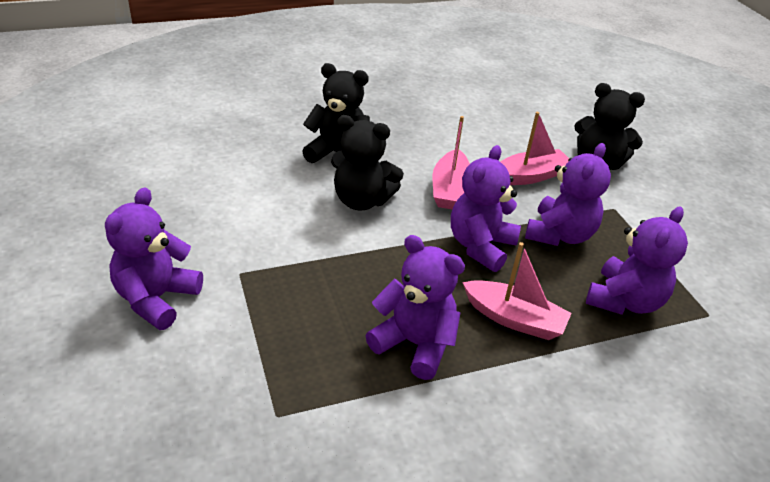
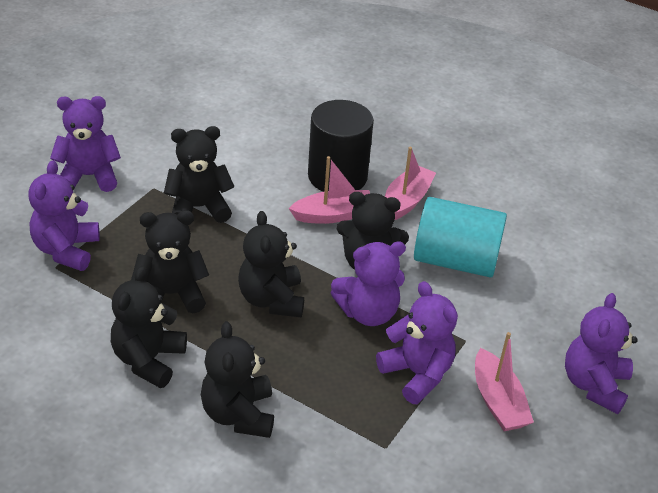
black cylinder: none = 0 -> [308,100,374,192] = 1
black teddy bear: [302,63,370,163] [331,115,404,210] [574,83,645,170] = 3 -> [111,266,187,388] [131,210,209,313] [164,126,235,223] [201,321,274,438] [238,211,304,317] [337,192,409,270] = 6
turquoise cylinder: none = 0 -> [414,197,507,278] = 1

